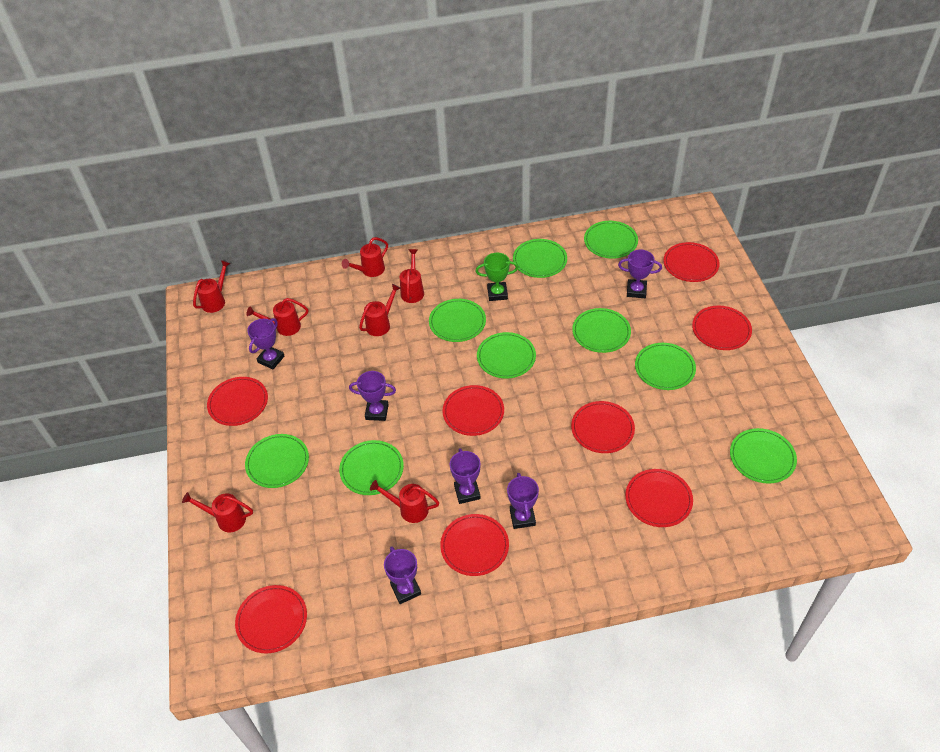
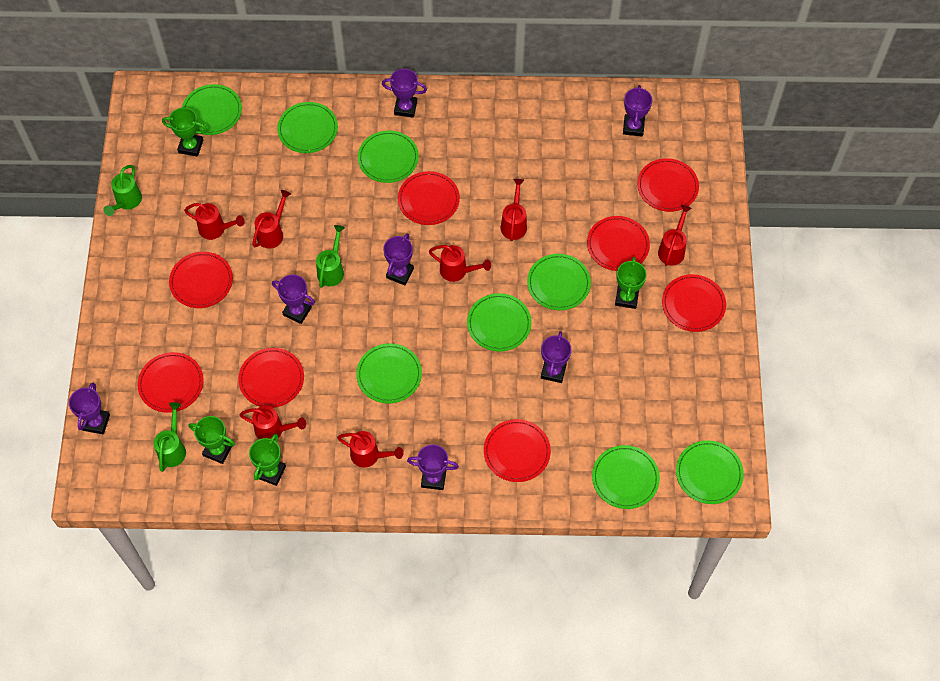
green plate: [245,434,309,488] [339,440,404,495] [429,299,486,342] [477,332,536,379] [513,239,567,278] [572,308,631,353] [584,221,638,259] [635,343,696,390] [730,428,797,484] = 9 -> [182,84,242,135] [277,102,338,153] [356,343,422,403] [358,130,419,183] [467,293,531,351] [527,254,591,310] [592,445,660,509] [676,440,744,504] = 8
green trophy: [475,253,518,301] = 1 -> [162,107,207,157] [189,416,235,464] [249,434,286,486] [615,257,647,309] = 4
green watering can: none = 0 -> [103,165,142,216] [154,402,186,472] [316,225,345,288] = 3
purple trophy: [247,318,284,369] [349,371,396,421] [384,546,421,604] [450,448,481,504] [507,473,539,529] [618,250,662,298] = 6 -> [69,383,110,434] [272,274,315,324] [382,69,427,118] [383,234,414,285] [407,444,459,490] [541,331,572,383] [623,85,652,137] = 7

